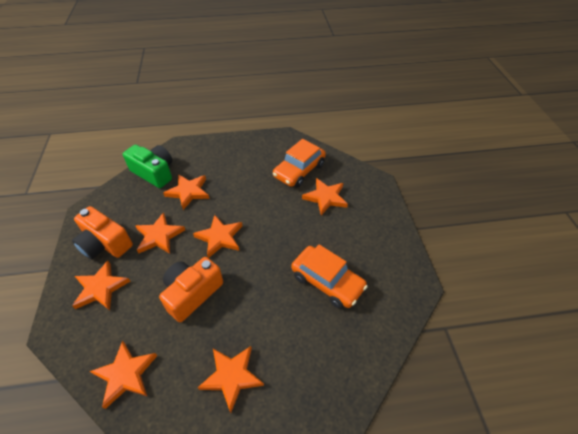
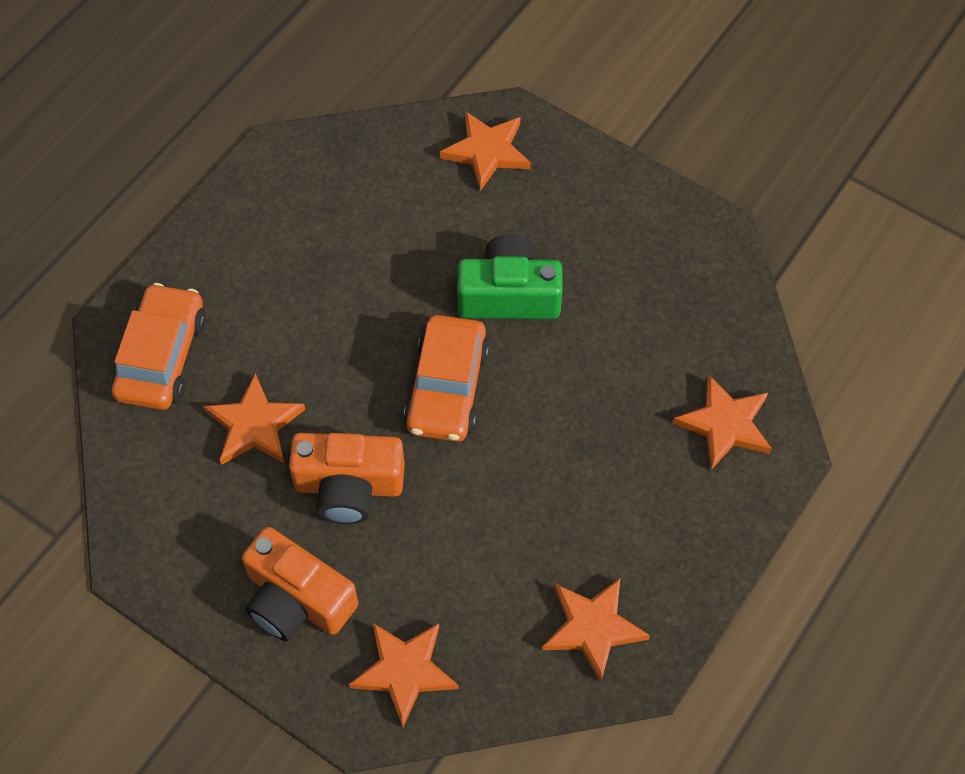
orange star: [72,261,131,310] [90,340,157,409] [135,212,185,254] [163,174,209,210] [193,215,242,258] [198,346,264,413] [302,178,348,215] = 7 -> [204,373,305,465] [349,623,459,727] [440,111,531,191] [542,578,650,682] [673,375,772,470] = 5

